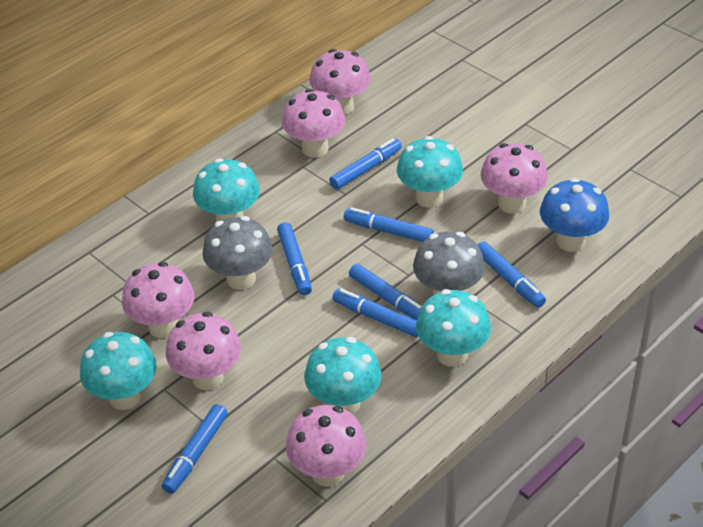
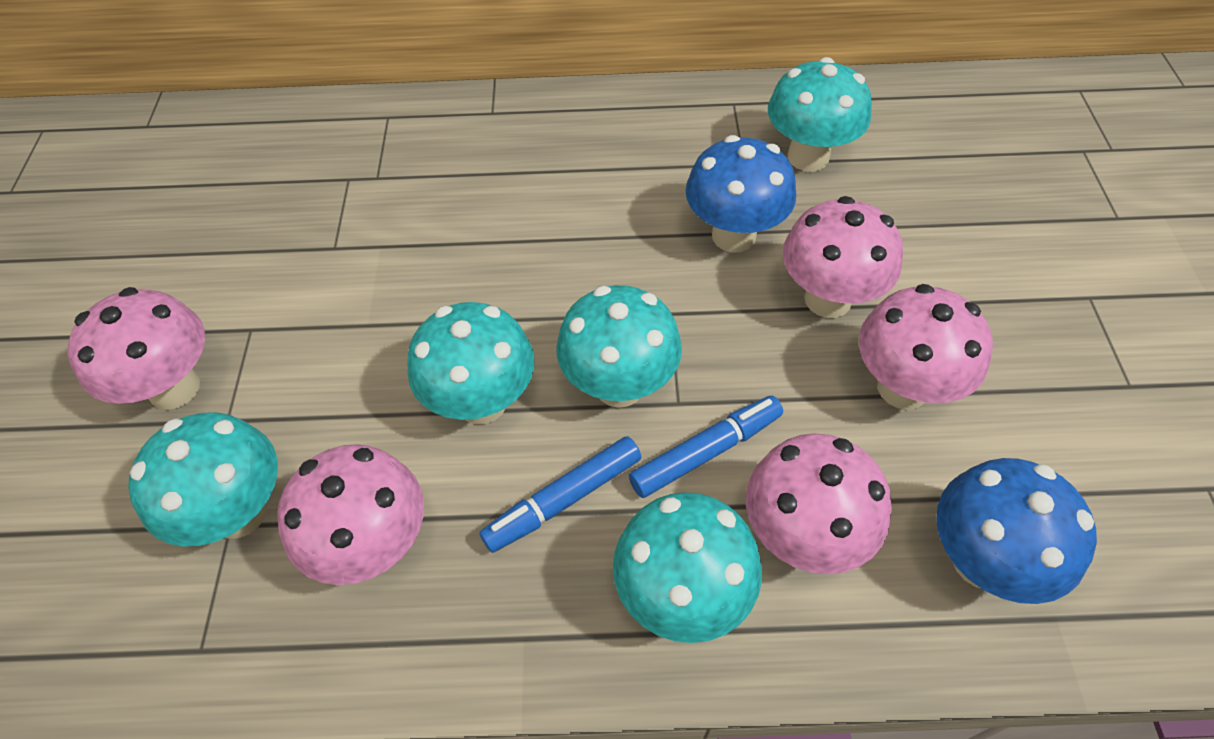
blue marker: [162,404,228,494] [277,222,312,296] [329,138,402,189] [332,289,418,338] [344,207,434,242] [349,264,422,320] [478,241,546,308] = 7 -> [479,436,641,553] [629,396,783,498] = 2
blue mushroom: [540,178,609,252] = 1 -> [686,135,796,252] [936,458,1097,604] = 2
grey mushroom: [202,216,273,290] [413,231,485,295] = 2 -> none = 0
pink mushroom: [122,262,195,338] [166,312,241,390] [282,89,345,158] [286,405,367,487] [309,49,371,115] [481,143,548,214] = 6 -> [67,287,205,410] [277,444,424,585] [746,433,892,574] [783,196,903,318] [859,284,993,410] = 5

